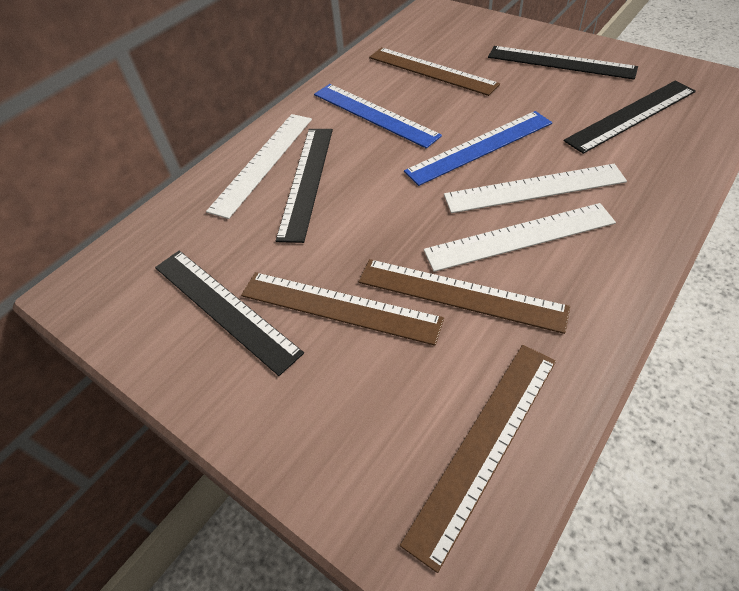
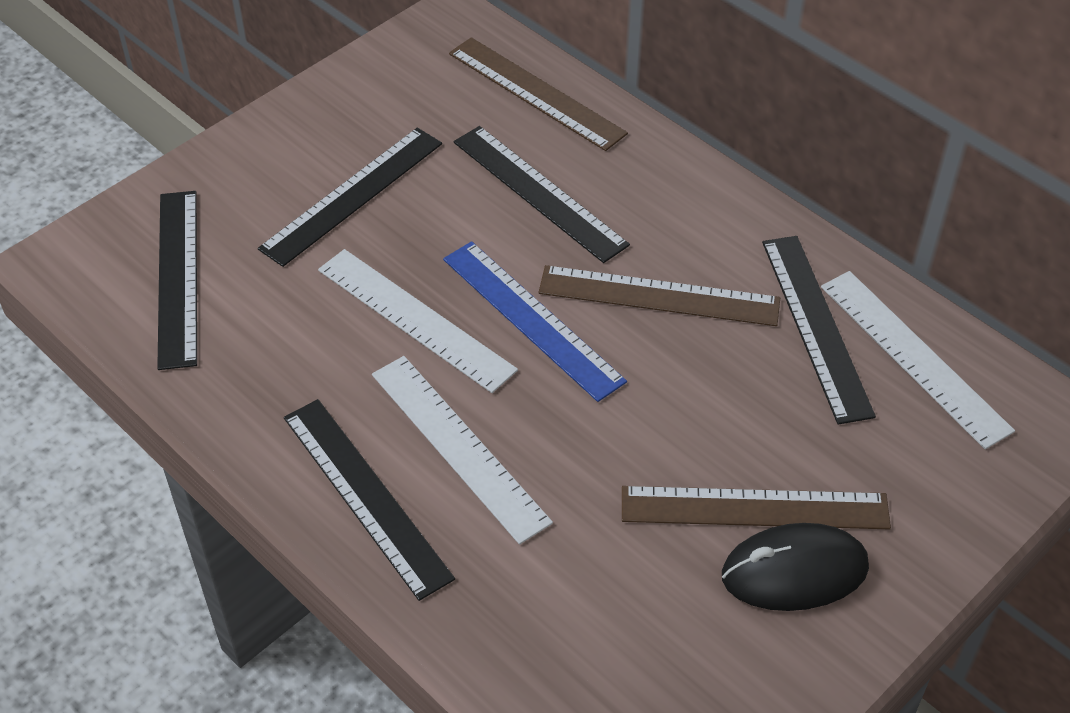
black mouse: none = 0 -> [722,523,869,611] = 1
black ruler: [155,250,304,376] [276,129,333,243] [488,46,638,80] [564,81,696,154] = 4 -> [157,191,197,370] [258,127,442,267] [284,399,455,601] [454,126,630,263] [762,236,876,425] = 5
blue ruler: [314,84,442,149] [404,111,552,186] = 2 -> [443,241,627,402] = 1
brown ruler: [241,272,444,346] [358,259,570,334] [369,47,500,96] [400,345,556,573] = 4 -> [449,37,628,151] [539,265,780,326] [622,486,891,529] = 3

